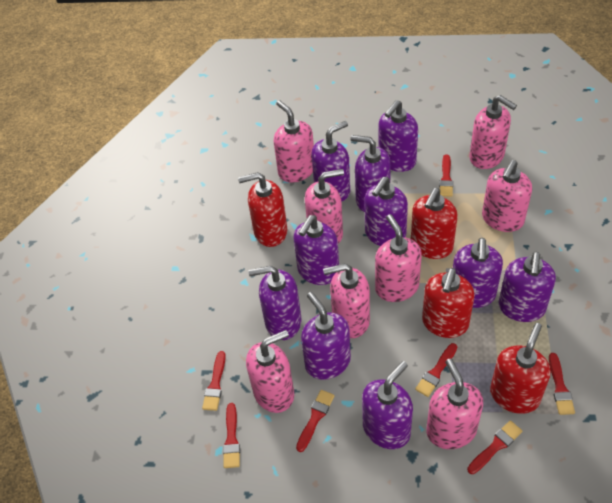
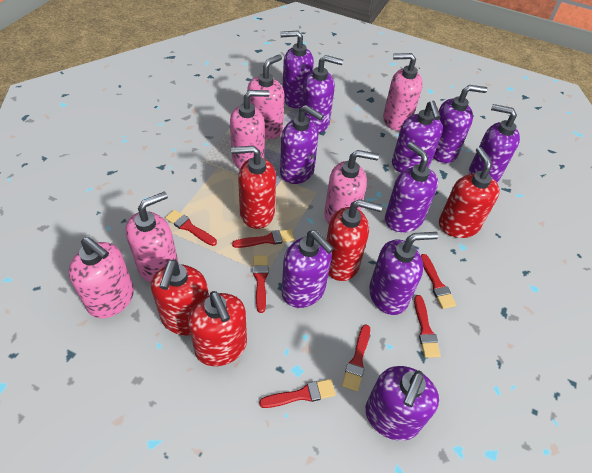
pink soap dispenser: [246,330,294,413] [273,100,314,182] [305,169,344,244] [323,263,370,338] [375,214,422,302] [426,359,483,449] [469,95,517,169] [482,160,532,232] = 8 -> [69,237,134,318] [125,192,179,283] [230,90,270,169] [247,55,284,139] [324,150,379,225] [383,53,423,131] = 6
red soap dispenser: [238,172,287,247] [411,188,458,259] [422,268,475,338] [490,323,551,414] = 4 -> [151,259,209,336] [188,291,247,366] [231,145,276,229] [326,199,382,281] [439,147,500,238] = 5

